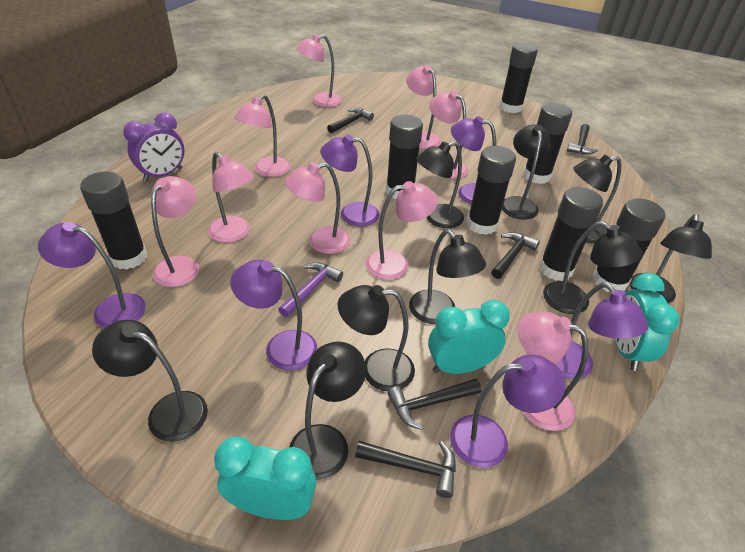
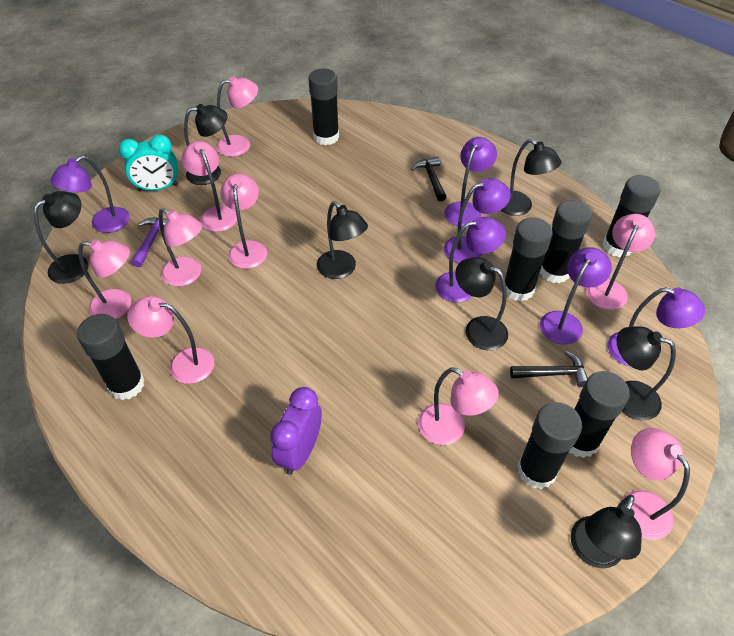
black hammer: [327,108,374,133] [355,441,456,498] [388,379,481,430] [491,232,540,279] [567,124,598,155] = 5 -> [411,157,446,201] [510,351,588,387] = 2
black lamp: [92,320,208,442] [289,341,366,480] [338,285,415,391] [409,229,486,324] [416,141,464,228] [502,124,550,220] [543,221,642,314] [573,155,622,243] [630,214,712,303] = 9 -> [34,191,88,284] [184,104,227,185] [317,201,368,279] [455,257,508,350] [500,139,561,216] [571,495,642,568] [617,326,676,420] = 7
turquoise clock: [214,437,317,520] [428,300,510,374] [615,273,680,371] = 3 -> [119,134,178,192] = 1

